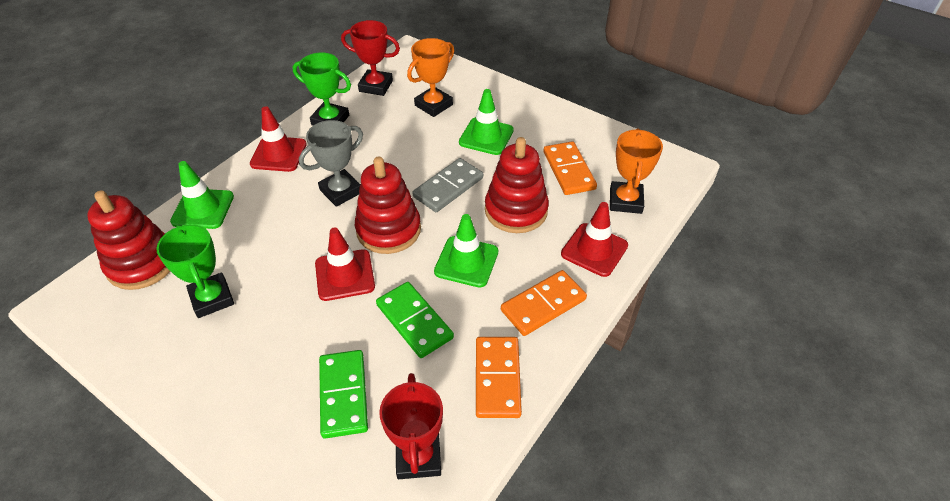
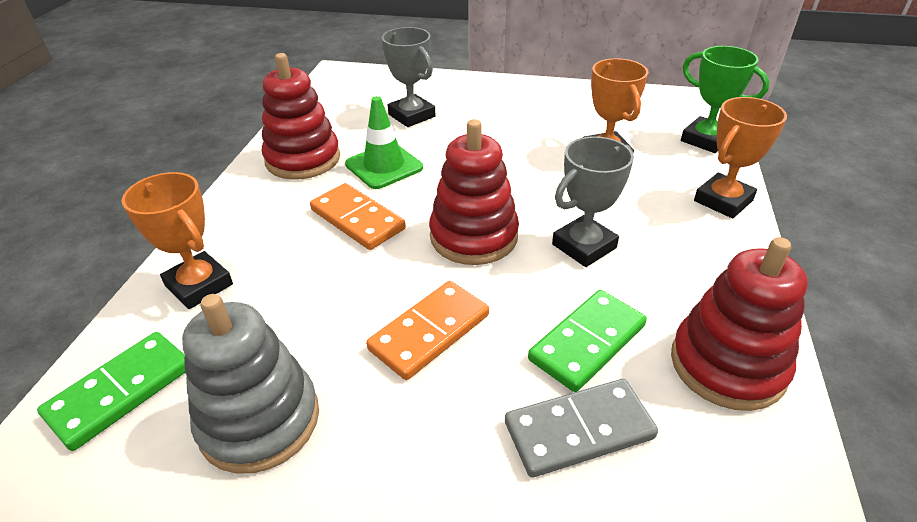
green traffic cone: [170,161,234,229] [434,214,498,288] [459,89,514,155] = 3 -> [345,96,423,189] = 1
green trophy: [156,224,234,318] [292,52,351,126] = 2 -> [681,46,770,153] = 1
grey stacking toy: none = 0 -> [182,294,319,474] = 1
grey trophy: [299,120,363,207] = 1 -> [382,27,436,127] [552,136,634,267] = 2
orange domino: [476,337,522,418] [501,270,587,336] [543,141,597,195] = 3 -> [310,183,406,250] [366,281,489,380] = 2
orange trophy: [407,38,454,117] [610,129,663,214] = 2 -> [122,172,233,309] [582,58,648,153] [694,97,787,218] = 3
red traffic cone: [250,106,307,172] [315,227,375,301] [561,202,628,277] = 3 -> none = 0
red trophy: [341,20,400,96] [379,373,443,479] = 2 -> none = 0

